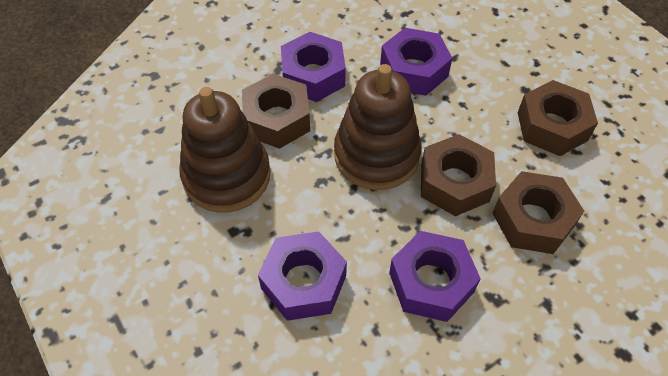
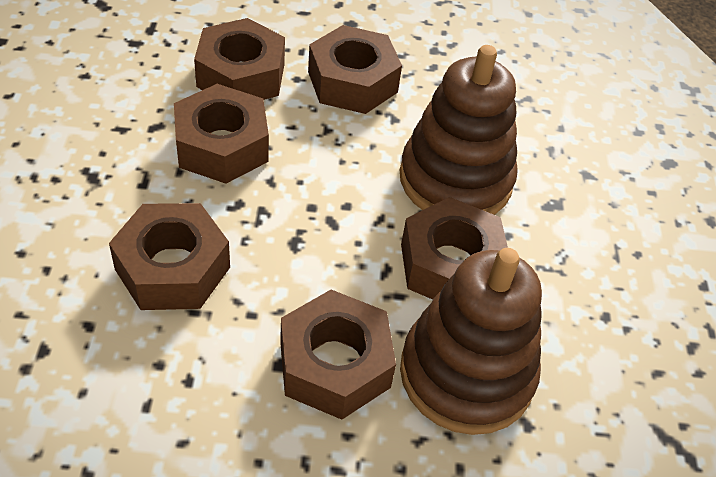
brown nut: [242,74,310,149] [421,134,496,216] [492,171,584,254] [518,80,598,156] = 4 -> [109,203,230,310] [174,84,269,184] [194,18,285,100] [280,290,396,420] [308,25,402,114] [401,197,508,300] = 6
purple nut: [258,231,347,321] [281,32,346,102] [380,28,452,96] [389,231,481,322] = 4 -> none = 0

